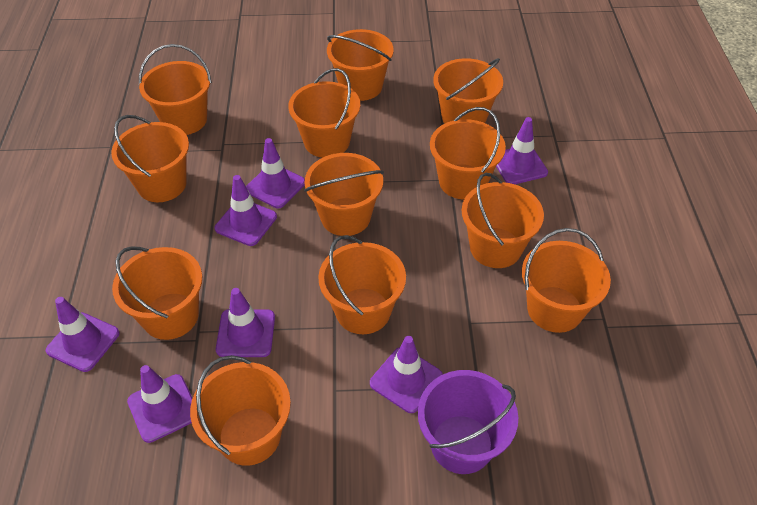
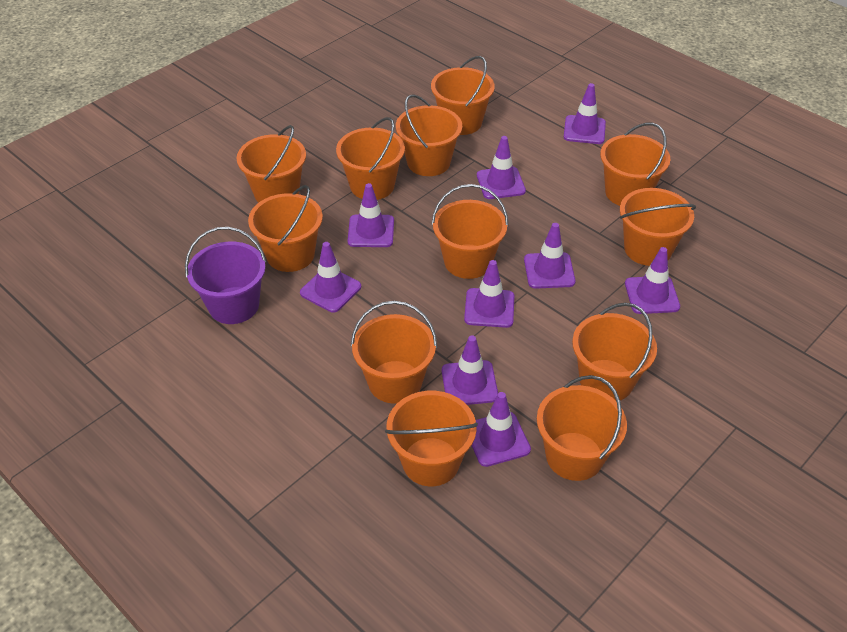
purple traffic cone: [46,297,120,372] [127,365,193,443] [215,175,277,246] [216,288,275,357] [246,138,305,208] [370,336,443,413] [496,117,548,184] = 7 -> [300,242,361,313] [348,183,394,247] [442,336,498,405] [464,260,514,328] [472,392,531,467] [477,136,526,199] [524,223,576,289] [564,83,606,144] [625,247,680,314] = 9

